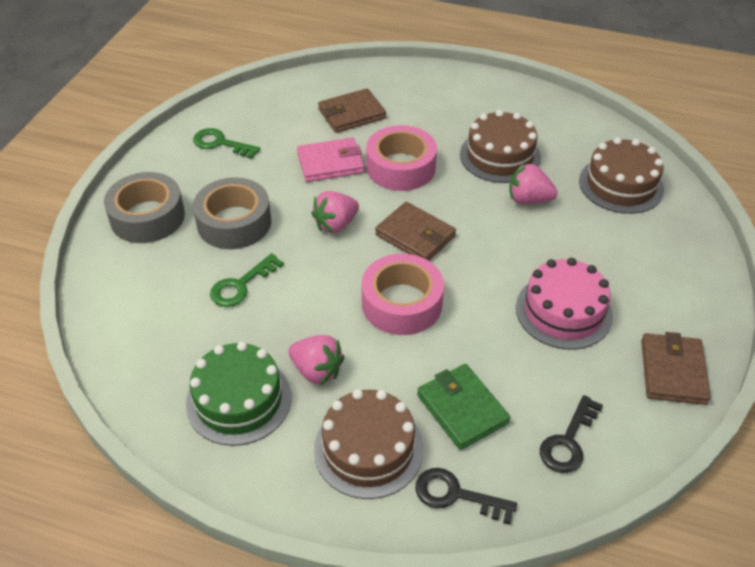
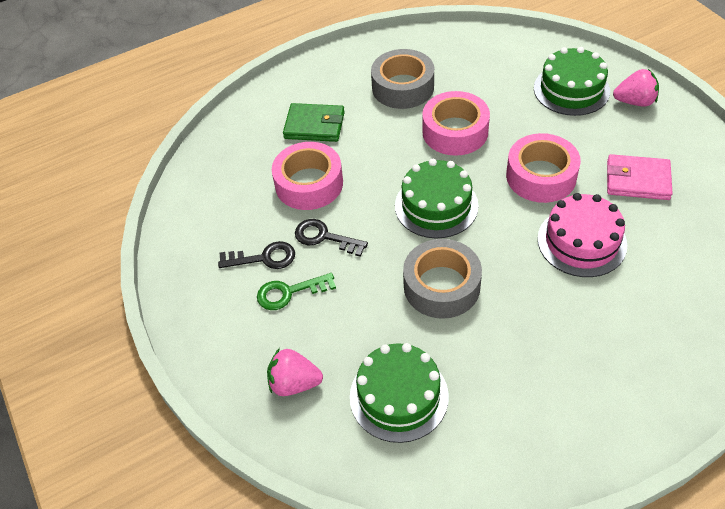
brown cake: [314,389,423,499] [460,110,541,183] [579,137,664,214] = 3 -> none = 0
brown wallet: [318,88,386,133] [375,202,456,261] [641,332,711,405] = 3 -> none = 0
green cake: [186,341,291,446] = 1 -> [350,343,449,443] [395,159,479,238] [534,47,610,116] = 3
green key: [193,128,260,159] [210,253,284,307] = 2 -> [257,273,336,310] = 1
pink strawberry: [289,335,344,385] [311,191,359,233] [509,163,558,204] = 3 -> [267,348,323,396] [613,69,659,106] = 2
pink tape: [361,254,444,335] [366,125,437,191] = 2 -> [272,142,343,210] [422,91,490,156] [506,133,581,203] = 3

